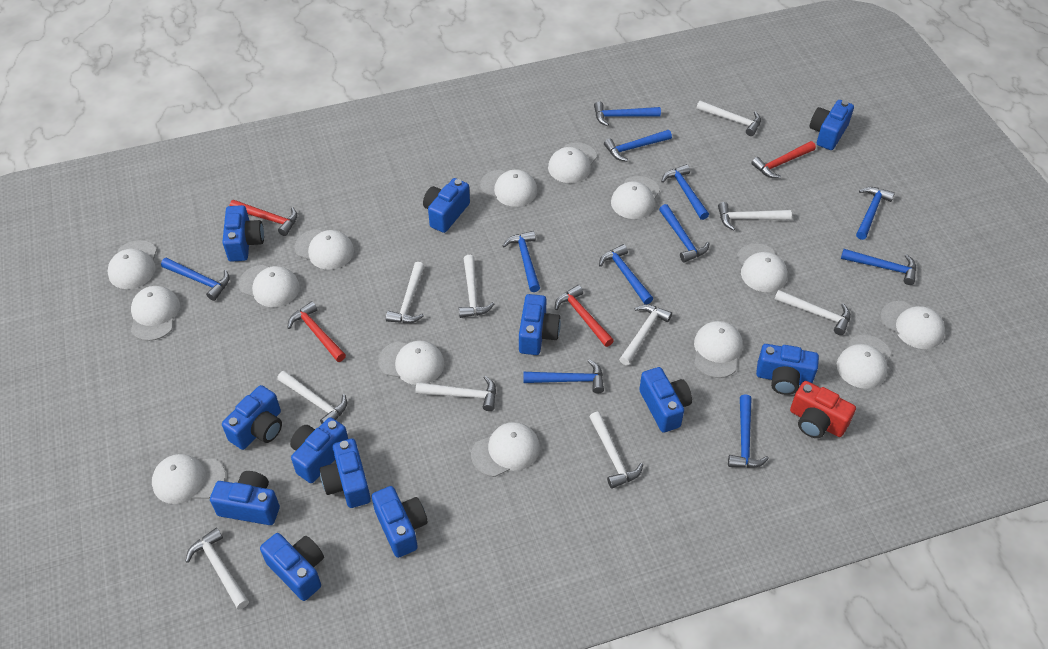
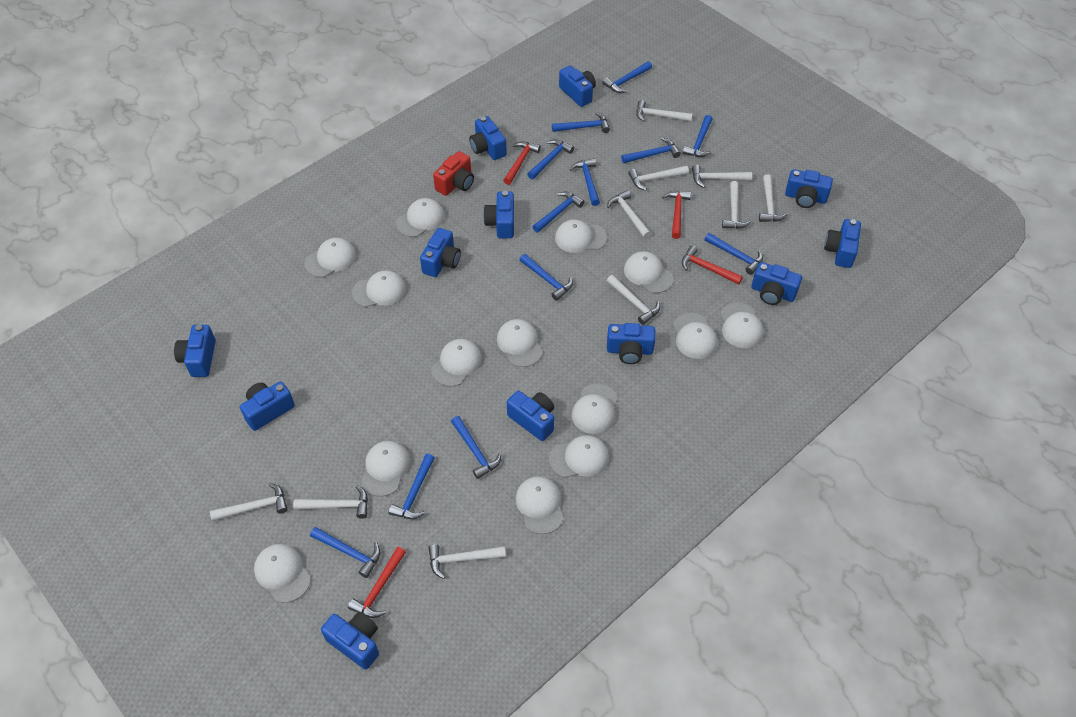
blue hammer: [161,258,230,301] [503,231,540,292] [524,359,604,393] [594,102,661,126] [599,244,653,304] [604,130,672,161] [659,204,709,263] [661,164,709,220] [728,394,769,468] [841,249,916,285] [856,187,895,240] = 11 -> [310,527,381,578] [389,454,435,519] [451,416,501,479] [520,254,573,301] [527,139,574,179] [532,192,585,233] [552,112,610,133] [570,158,600,206] [602,61,652,93] [621,138,681,163] [683,115,712,157] [705,233,763,275] = 12

